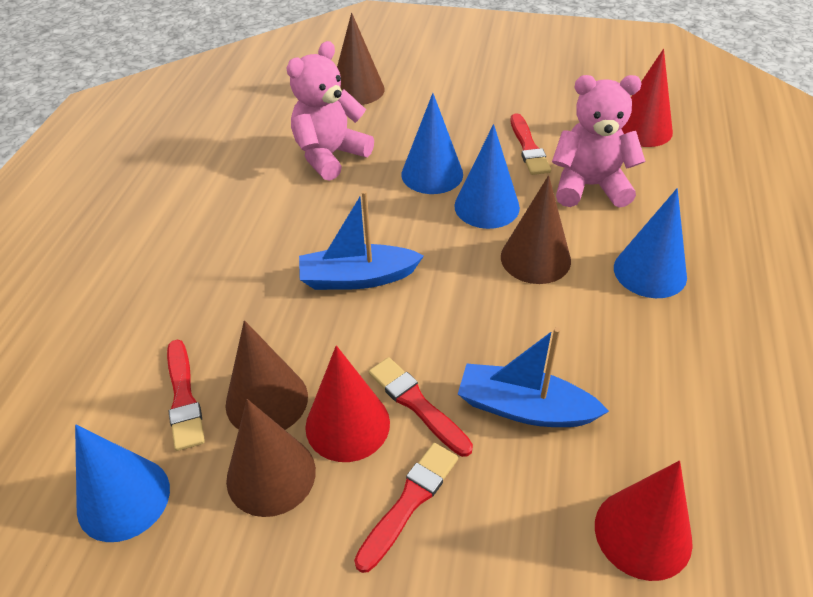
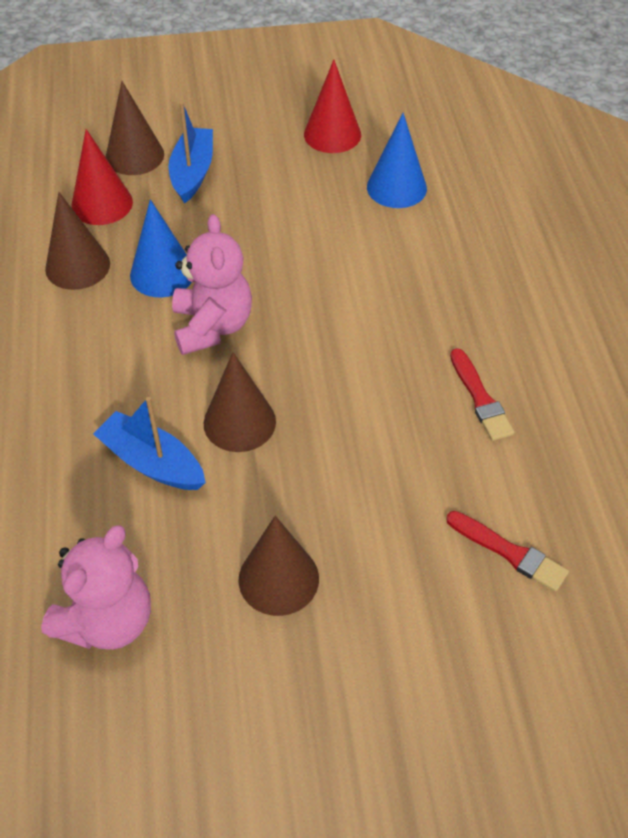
blue cone: [75,425,170,542] [401,93,463,194] [454,124,520,229] [614,188,687,298] = 4 -> [130,199,192,297] [367,113,427,208] = 2
red brush: [167,339,205,451] [354,443,458,573] [369,357,473,457] [511,113,551,175] = 4 -> [446,511,569,592] [450,348,514,441] = 2
red cone: [305,345,390,462] [595,461,693,581] [621,49,673,147] = 3 -> [71,129,133,225] [304,60,361,153] = 2

